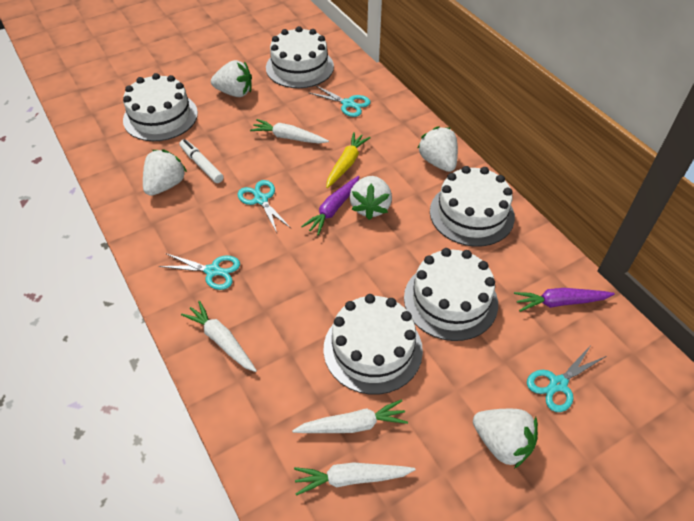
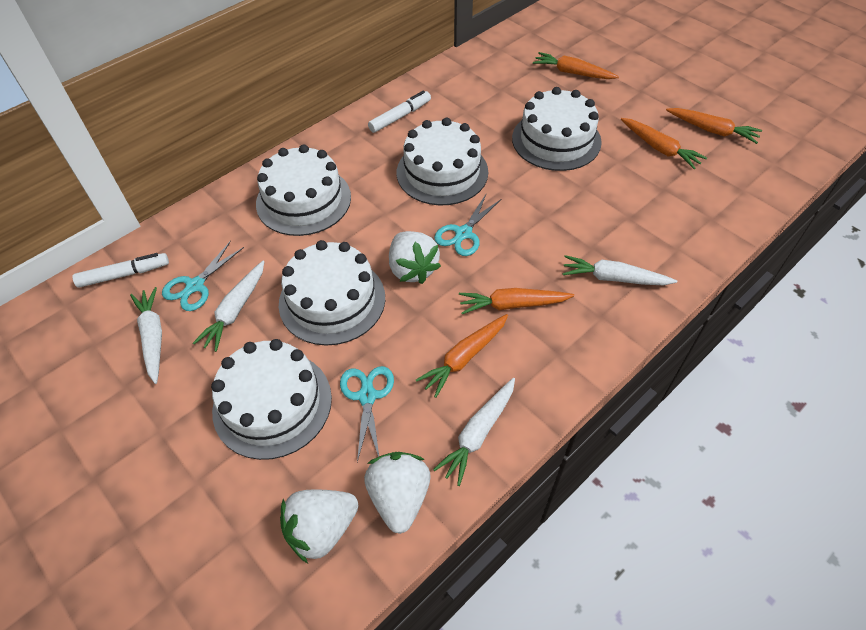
orange carrot: none = 0 -> [416,314,508,398] [459,288,574,314] [533,52,619,79] [621,118,707,169] [666,108,762,144] = 5
purple carrot: [301,176,359,236] [514,288,615,312] = 2 -> none = 0
turquoise scissors: [159,253,240,290] [237,180,291,233] [308,85,371,117] [527,344,606,412] = 4 -> [162,241,244,311] [340,366,394,462] [434,194,501,256] = 3
white marker: [179,139,224,183] = 1 -> [72,253,169,288] [368,90,431,133] = 2
white strawberry: [143,150,187,196] [211,60,252,97] [350,176,392,220] [417,126,458,172] [473,409,538,469] = 5 -> [280,489,359,563] [364,452,431,534] [389,231,441,284] = 3
yellow carrot: [326,132,371,188] = 1 -> none = 0

